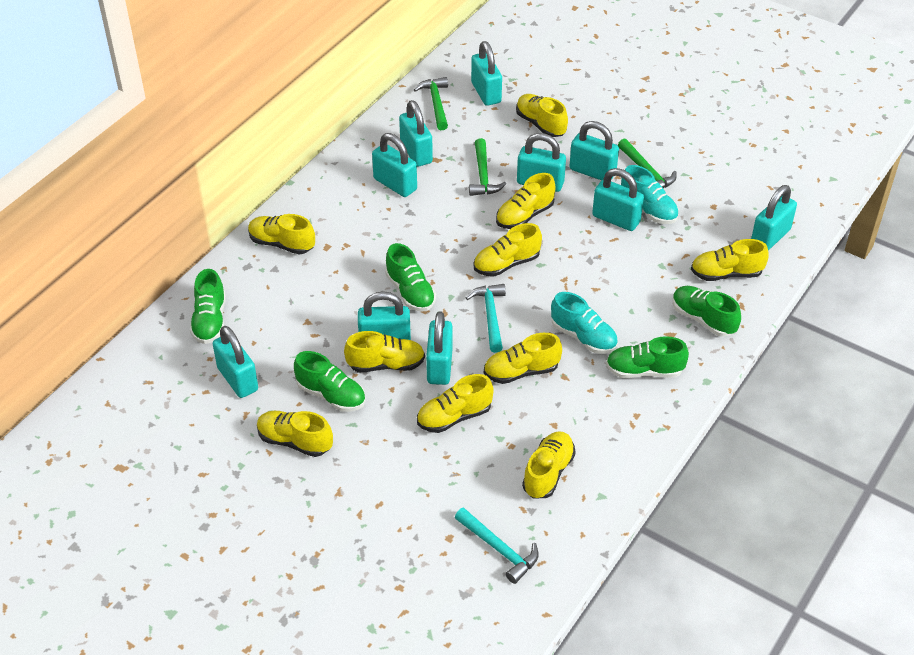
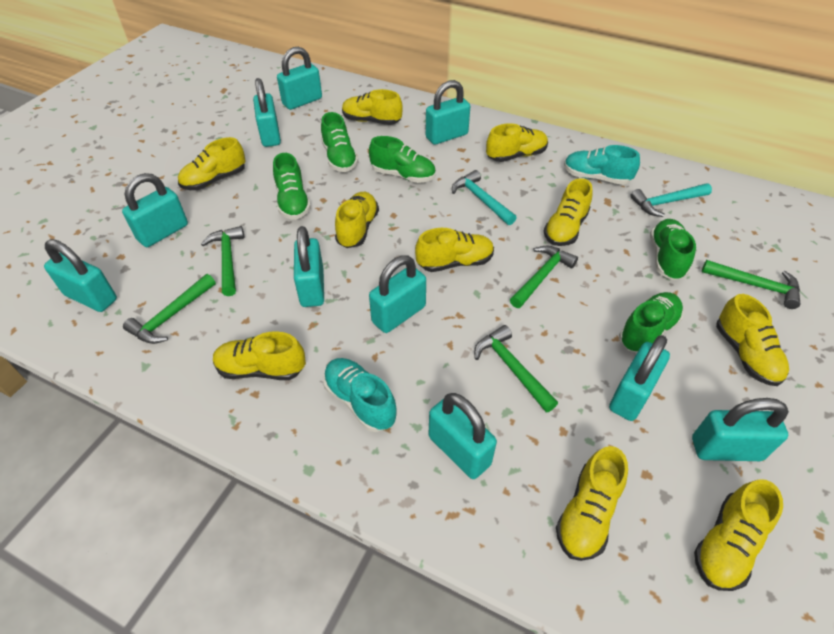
green hammer: [414,77,448,130] [469,138,506,196] [618,138,676,188] = 3 -> [123,274,216,344] [201,226,244,296] [474,325,558,413] [510,246,578,308] [702,260,800,309] = 5

